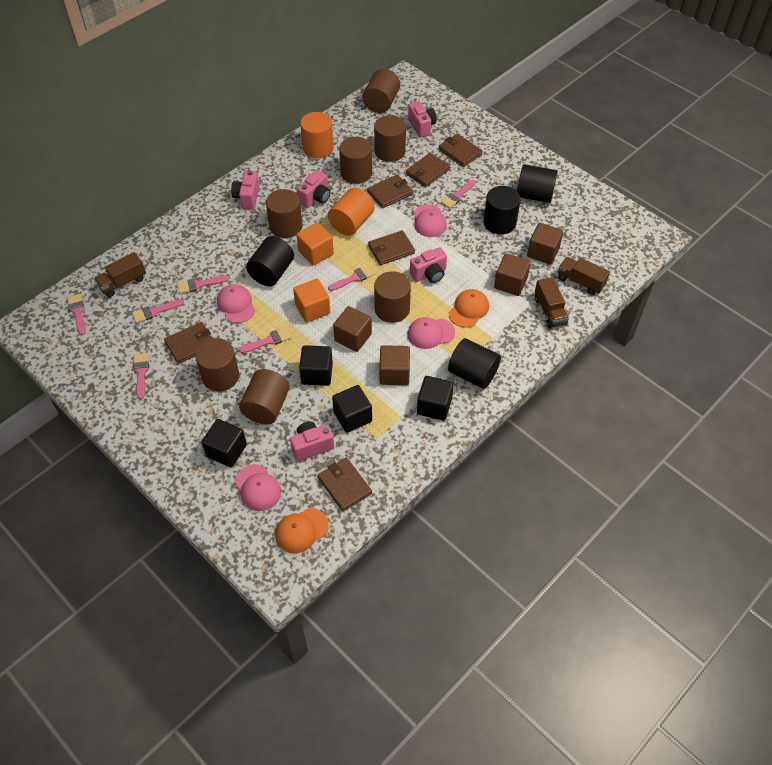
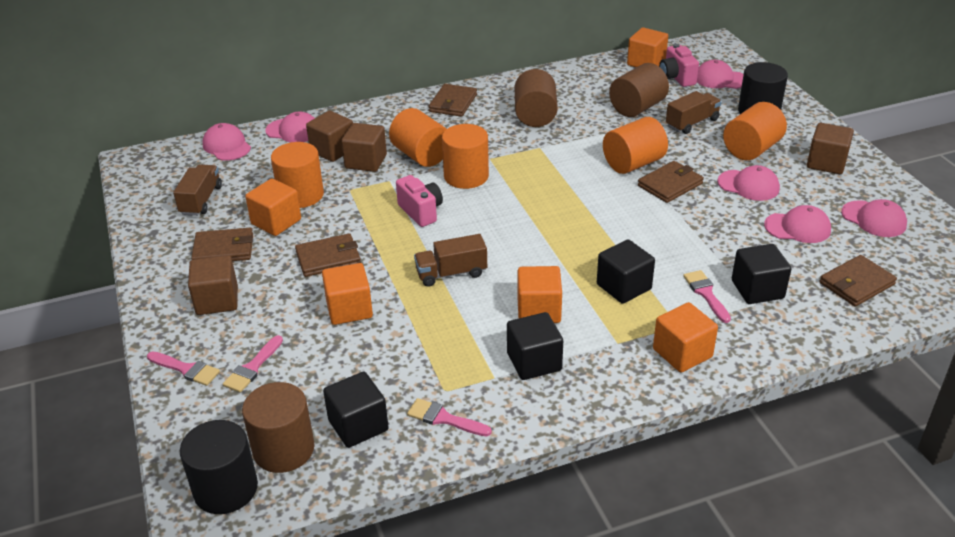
black cylinder: [246,236,294,286] [448,338,501,389] [483,186,521,235] [517,164,558,203] = 4 -> [180,420,258,514] [738,62,788,114] = 2
brown cylinder: [195,338,239,392] [239,369,290,424] [266,189,302,238] [339,137,372,184] [362,69,400,113] [374,115,406,162] [374,271,411,323] = 7 -> [242,382,314,473] [515,69,558,127] [609,63,669,117] = 3
brown wallet: [164,322,213,364] [318,458,372,511] [367,174,413,209] [368,230,415,265] [406,153,450,187] [438,133,483,167] = 6 -> [191,228,253,261] [295,233,361,277] [428,84,477,117] [638,161,704,203] [819,255,897,307] = 5
orange cap: [275,508,329,553] [449,289,489,328] = 2 -> none = 0
orange cube: [293,279,330,323] [297,222,334,266] = 2 -> [245,179,301,236] [322,263,373,325] [517,266,562,323] [627,27,668,67] [653,302,718,373] = 5
orange cylinder: [300,112,333,158] [328,188,374,236] = 2 -> [271,142,324,208] [389,108,446,167] [442,124,489,189] [603,117,668,174] [723,102,787,160] = 5
pink brush: [67,294,86,335] [132,299,184,323] [133,353,149,399] [177,276,229,294] [239,327,292,353] [328,265,375,291] [441,180,476,208] = 7 -> [147,351,220,386] [223,335,283,393] [407,398,492,436] [683,270,731,323] = 4
pink camera: [231,170,259,210] [290,421,334,461] [297,170,331,208] [408,101,437,138] [410,247,447,283] = 5 -> [396,175,443,227] [659,44,699,87] = 2
pink cap: [217,284,255,323] [235,464,281,511] [408,317,455,349] [414,204,447,237] = 4 -> [203,123,251,161] [265,112,315,142] [697,60,744,89] [717,165,780,201] [764,205,831,243] [841,199,907,237] = 6

